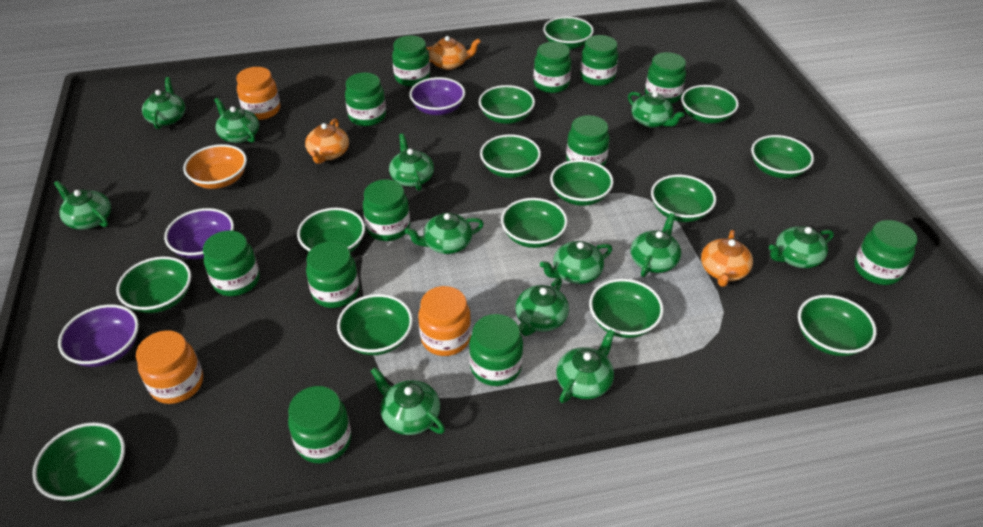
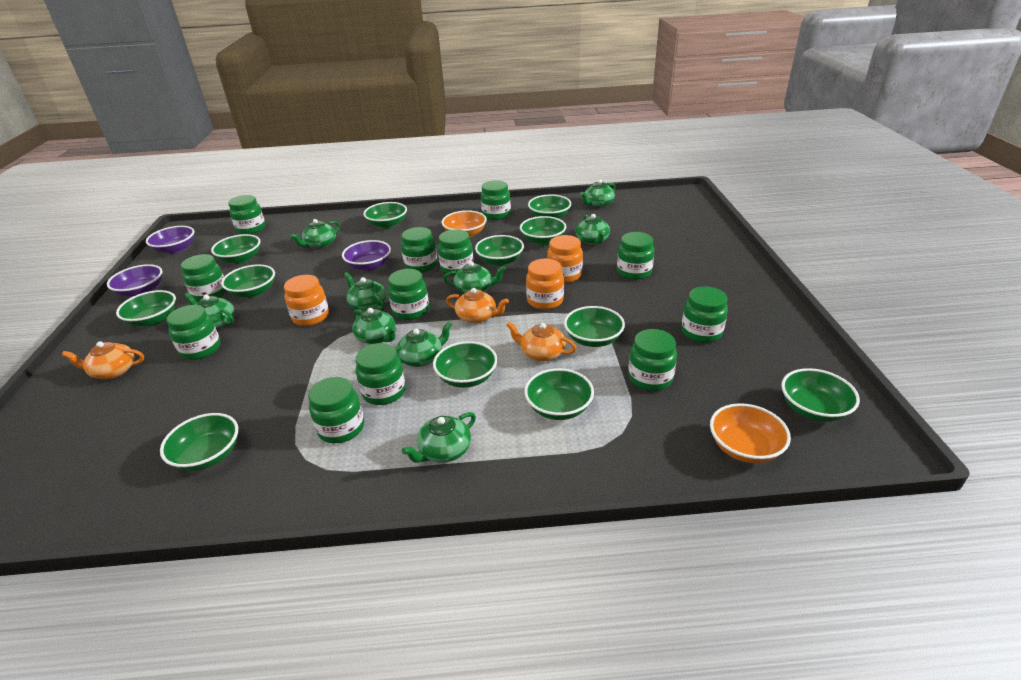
green bowl: [32,422,125,501] [116,257,191,313] [297,208,365,253] [337,294,413,355] [479,85,535,124] [480,134,541,178] [501,198,568,248] [543,16,594,50] [550,160,614,206] [589,279,664,338] [651,175,716,222] [681,85,739,123] [751,135,814,178] [798,295,877,356] = 14 -> [116,290,176,326] [160,413,238,471] [211,234,261,264] [221,264,275,298] [363,202,407,229] [433,341,497,388] [475,235,524,266] [520,216,566,245] [524,368,594,420] [528,195,572,218] [564,306,625,347] [781,368,860,422] = 12
green teapot: [54,181,111,230] [142,77,185,129] [214,98,259,143] [371,367,445,435] [389,133,434,191] [405,213,484,254] [515,278,569,336] [540,241,612,284] [556,329,615,403] [628,92,684,128] [631,213,681,277] [769,226,834,268] = 12 -> [184,293,234,329] [290,219,340,248] [344,272,387,311] [352,308,397,344] [395,321,452,367] [402,412,476,463] [443,261,506,293] [576,214,610,244] [580,180,616,207] = 9
orange bowl: [183,144,247,189] = 1 -> [441,210,487,238] [710,403,791,463] = 2

